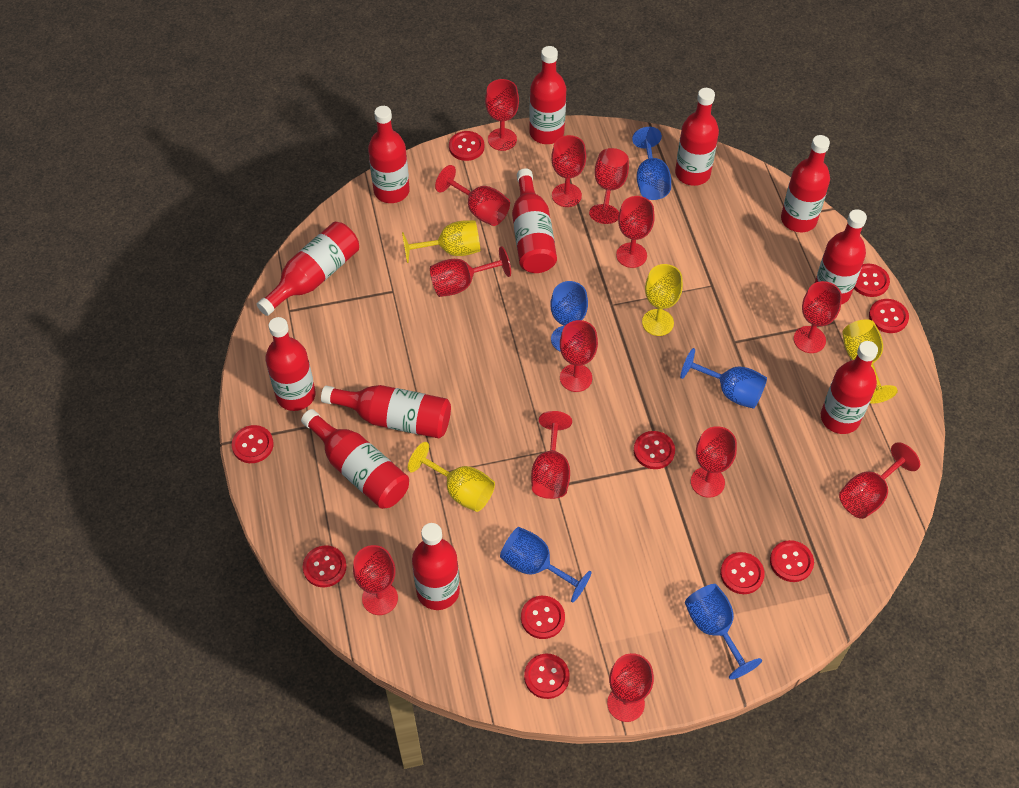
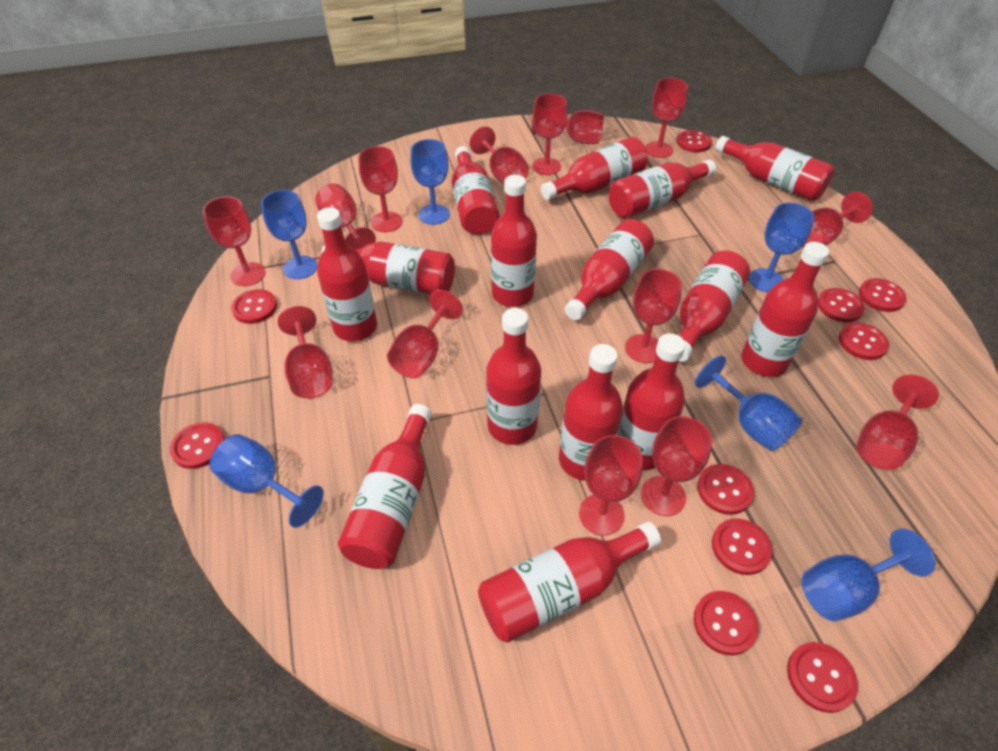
blue goblet: [500,527,592,603] [550,281,588,352] [632,127,671,200] [680,348,767,409] [685,584,762,680] = 5 -> [210,434,324,528] [261,190,317,279] [410,139,450,225] [695,355,802,451] [749,203,814,293] [802,528,935,621] = 6
red bottle: [257,222,359,316] [265,317,316,411] [301,409,409,509] [321,385,451,438] [368,106,410,203] [412,523,460,610] [512,168,557,273] [529,46,566,144] [675,88,719,186] [781,135,830,232] [815,209,867,304] [821,341,878,434] = 12 -> [317,207,377,341] [321,242,455,294] [338,404,432,569] [452,146,499,235] [478,522,661,643] [486,308,541,445] [491,175,537,307] [541,137,648,200] [559,344,623,481] [565,219,654,320] [609,159,716,218] [618,333,686,470] [679,251,750,362] [715,136,834,201] [741,242,829,377] = 15
red goblet: [353,545,398,615] [430,246,511,297] [435,165,510,226] [485,79,519,151] [531,411,572,499] [551,135,586,207] [560,320,598,392] [589,148,629,224] [607,653,654,722] [616,196,655,268] [691,426,737,498] [794,281,842,353] [839,442,920,519] = 13 -> [203,196,266,286] [278,306,333,398] [315,184,376,250] [359,146,402,232] [387,290,463,378] [469,126,529,184] [532,94,567,175] [532,110,604,144] [579,435,643,536] [625,269,682,363] [641,416,712,516] [645,78,688,158] [802,192,873,247] [857,374,939,470] = 14
yellow goblet: [402,220,480,263] [408,442,495,512] [642,264,683,336] [842,319,898,403] = 4 -> none = 0

